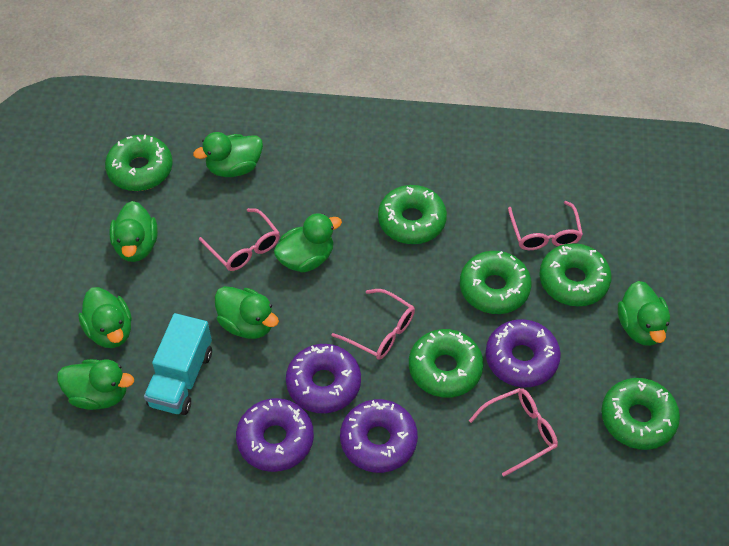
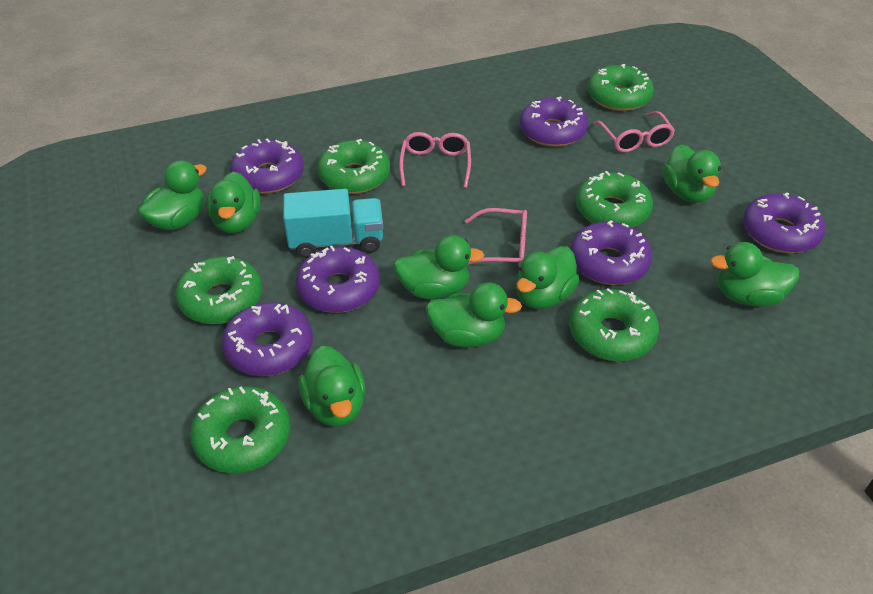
green duck: [57,359,134,410] [78,287,132,348] [109,201,158,262] [193,132,263,177] [215,286,279,339] [274,213,342,273] [618,281,670,346] = 7 -> [138,160,207,230] [207,172,260,233] [299,346,365,427] [394,235,484,299] [426,282,522,347] [516,246,580,309] [663,144,721,203] [710,242,800,306] = 8
pink glasses: [199,208,280,271] [331,289,415,360] [469,388,558,477] [508,201,583,250] = 4 -> [399,132,471,188] [465,208,527,268] [593,111,675,153] = 3
purple donut: [236,398,314,472] [286,344,361,413] [340,399,418,473] [486,319,561,387] = 4 -> [222,302,313,376] [230,139,304,194] [296,246,380,313] [520,96,588,147] [570,220,652,285] [743,192,825,253] = 6

